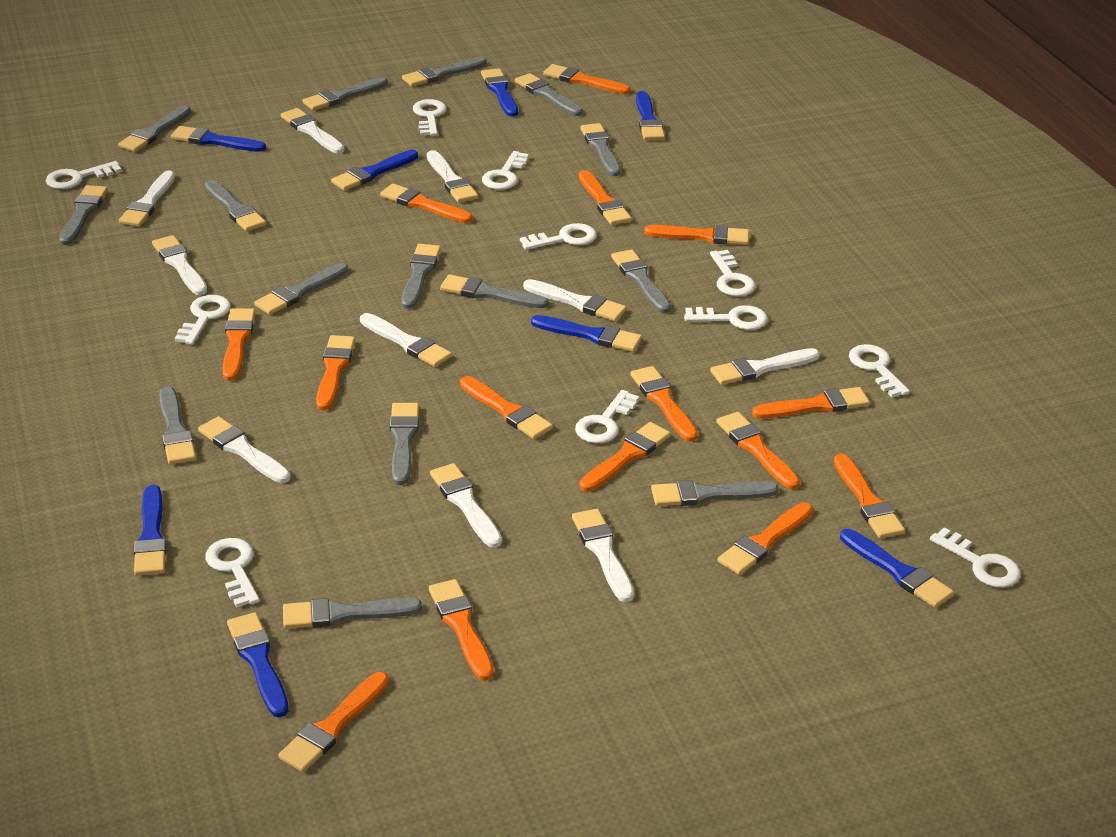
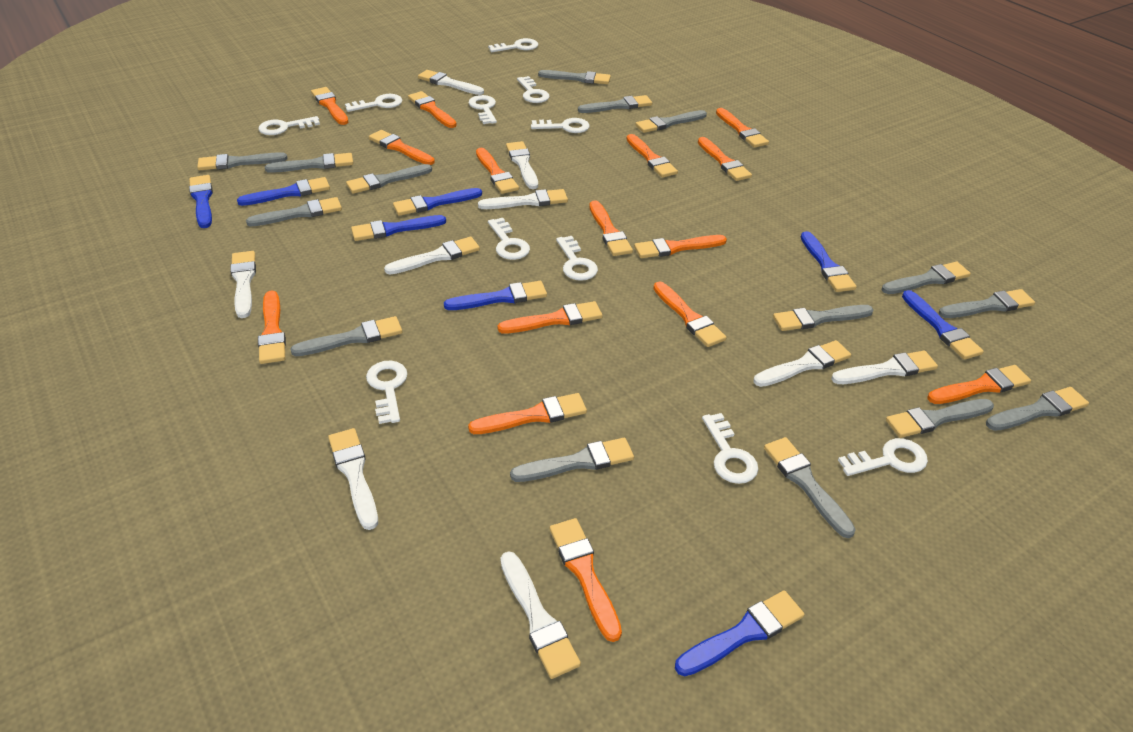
white brush: [119,170,175,227] [152,235,207,295] [198,416,291,483] [281,108,345,154] [360,313,452,367] [427,150,478,203] [430,463,502,548] [523,279,627,321] [572,509,634,602] [710,348,820,385] = 10 -> [230,251,256,318] [328,428,378,530] [384,237,480,274] [418,70,484,95] [478,189,568,209] [500,551,581,679] [506,141,538,189] [753,340,851,387] [831,351,938,384] = 9

